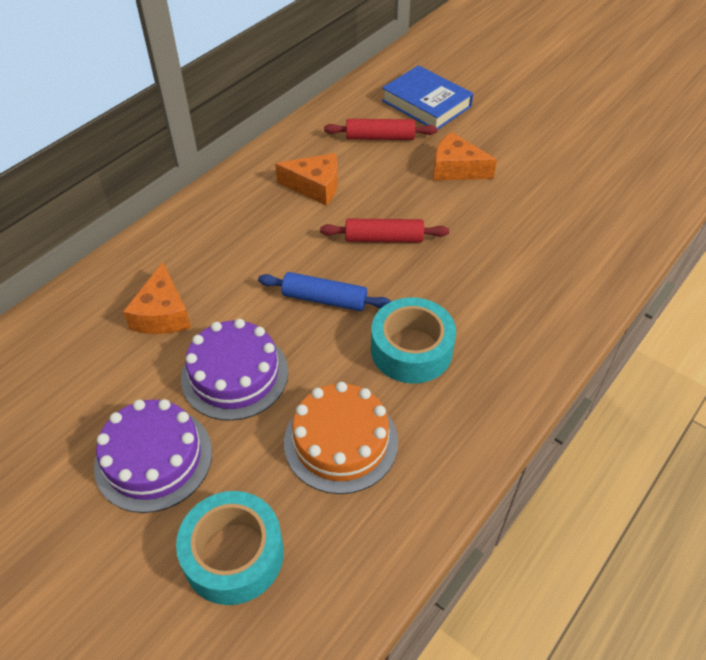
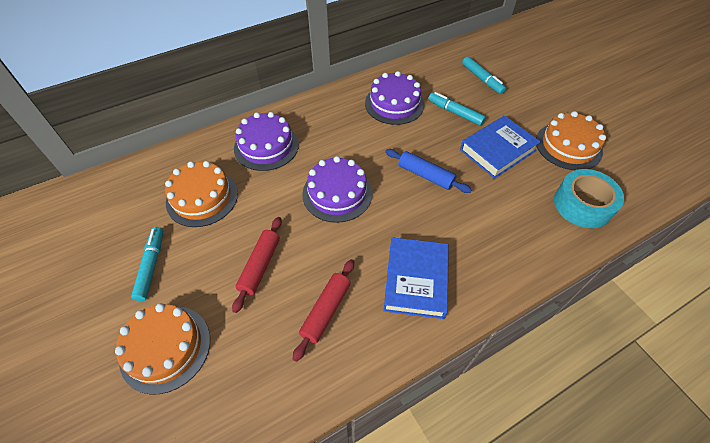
blue book: [382,65,473,130] = 1 -> [384,237,449,319] [460,116,541,179] = 2
orange cake: [284,382,398,494] = 1 -> [115,303,210,394] [165,161,238,227] [536,111,606,170] = 3
orange cheese: [123,262,191,334] [275,153,338,206] [433,132,497,181] = 3 -> none = 0
purple cake: [94,399,212,513] [181,319,288,421] = 2 -> [234,112,299,171] [302,156,372,223] [365,71,425,125] = 3
turquoise marker: none = 0 -> [131,227,163,301] [428,92,486,126] [462,56,506,94] = 3
turquoise tape: [176,491,284,605] [371,297,456,383] = 2 -> [554,169,624,228] = 1

